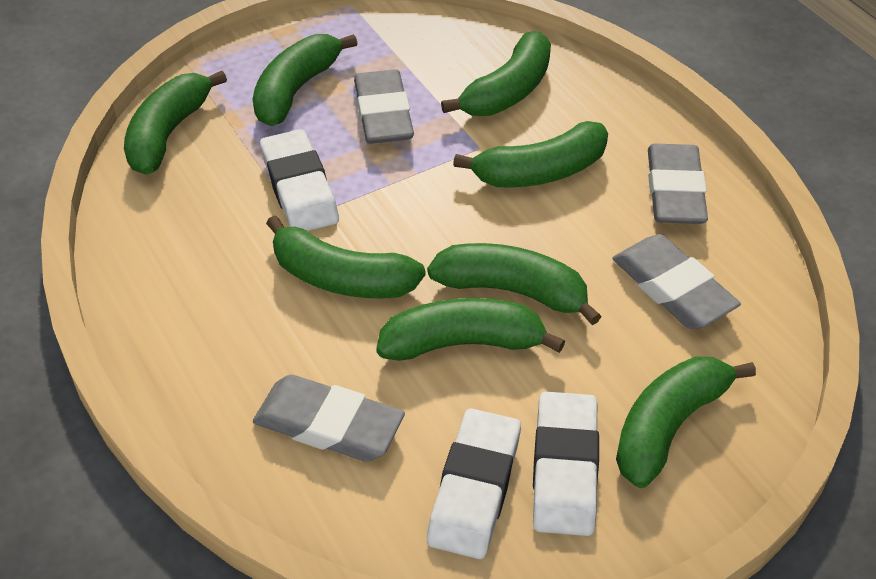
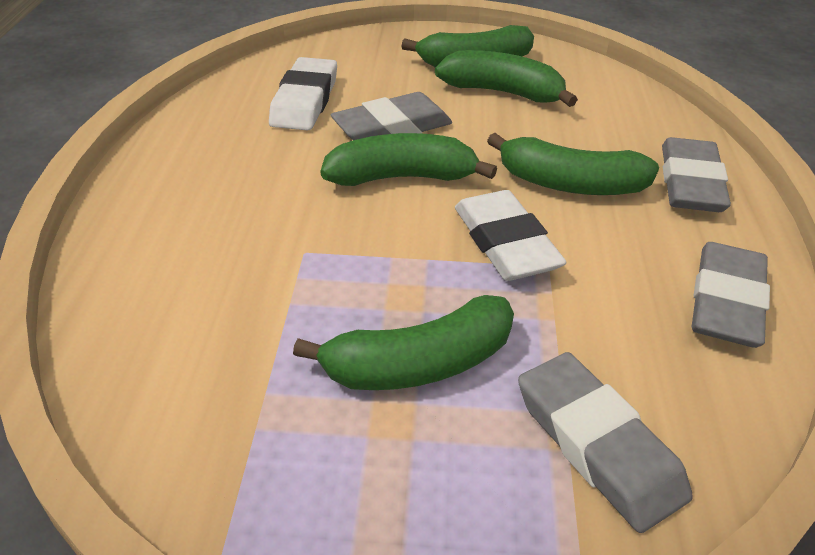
green banana: [124,71,227,174] [253,34,358,126] [266,215,426,298] [376,298,565,361] [427,243,602,325] [441,31,551,116] [453,121,608,188] [616,356,756,488] = 8 -> [293,295,514,390] [320,133,497,186] [401,25,534,68] [435,50,578,107] [487,133,659,195] = 5
white eraser: [260,129,339,231] [427,408,521,559] [533,392,599,536] = 3 -> [269,57,337,131] [455,190,567,281] = 2

